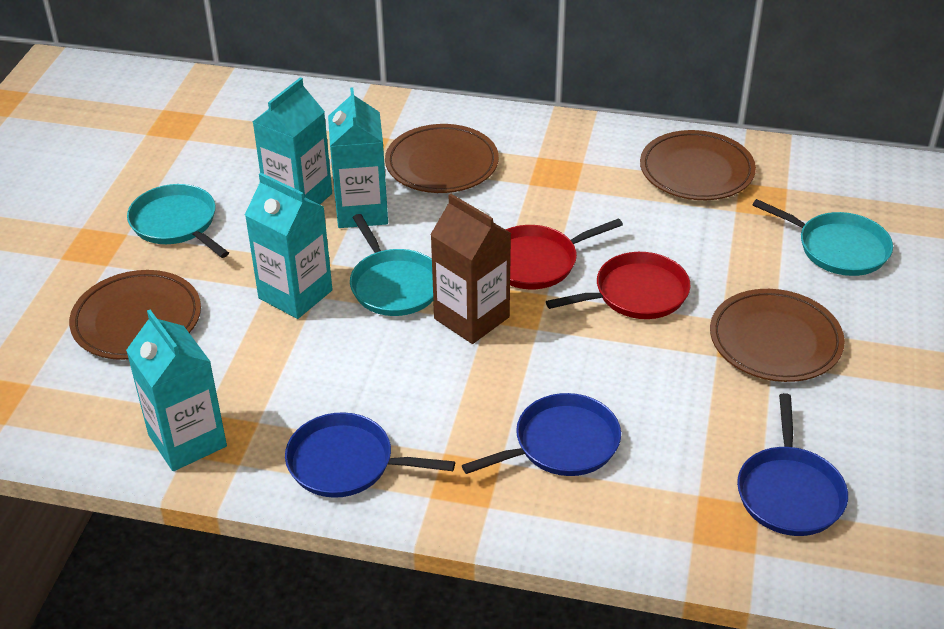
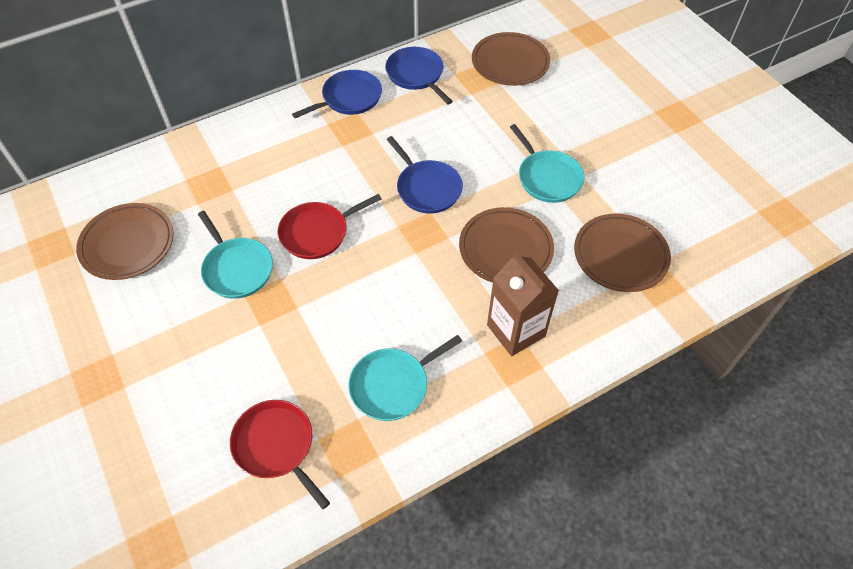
turquoise carton: [126,310,227,471] [245,173,333,319] [253,77,332,204] [328,87,388,228] = 4 -> none = 0

